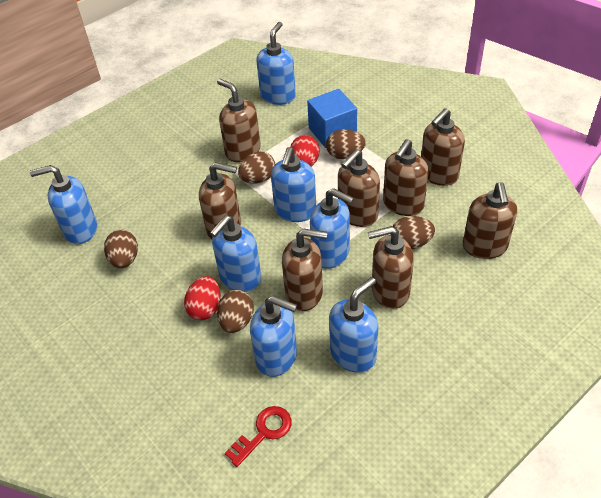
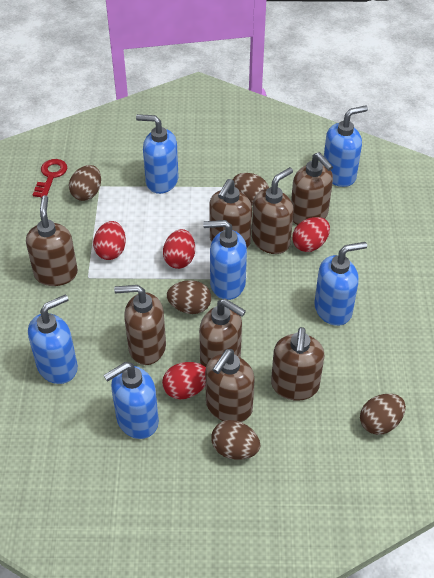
blue cube: [307,89,357,148] = 1 -> none = 0
blue soap dispenser: [30,165,97,244] [210,215,261,292] [250,296,297,377] [257,22,296,105] [271,147,316,222] [310,188,354,269] [329,277,378,373] = 7 -> [28,294,78,384] [103,362,159,439] [136,114,178,194] [203,220,247,300] [314,242,367,326] [324,105,368,187] = 6
red egg: [184,276,221,320] [290,135,319,166] = 2 -> [93,221,126,260] [162,362,206,399] [163,229,195,269] [292,217,330,252] = 4

